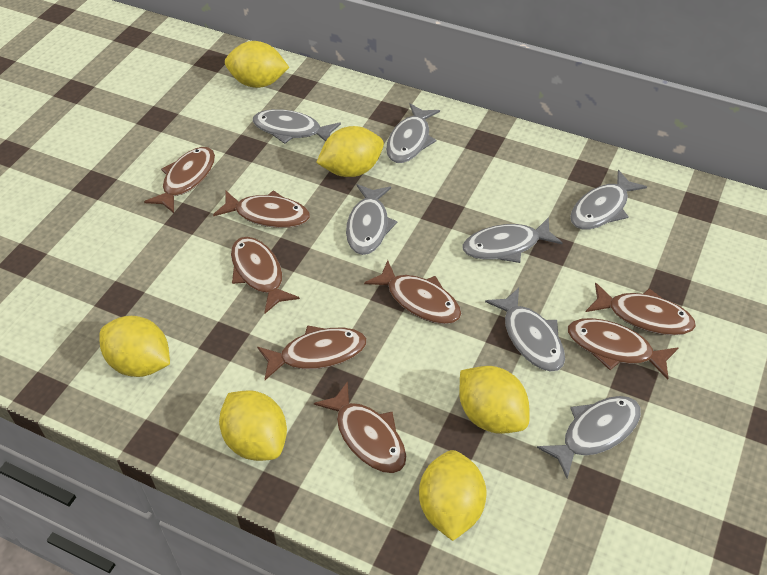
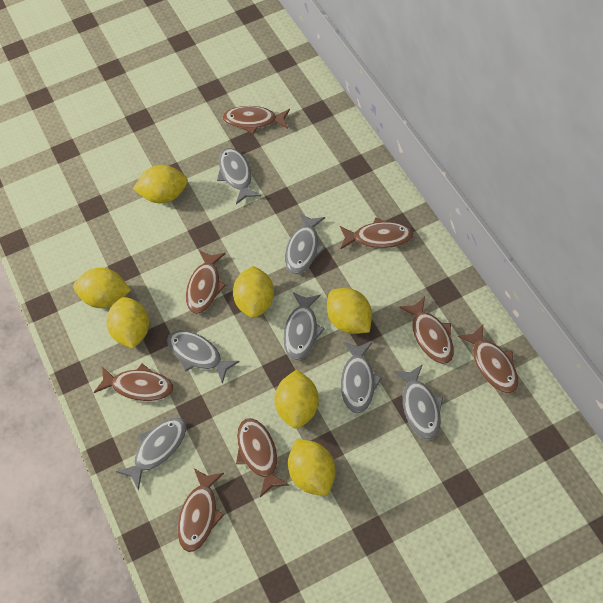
yellow lemon: [99,316,170,377] [219,390,287,461] [225,41,289,88] [316,126,384,177] [419,450,487,541] [459,366,530,434] = 6 -> [73,268,131,308] [107,297,149,349] [133,165,188,204] [233,266,274,318] [274,370,319,429] [288,439,335,496] [327,288,372,334] = 7

